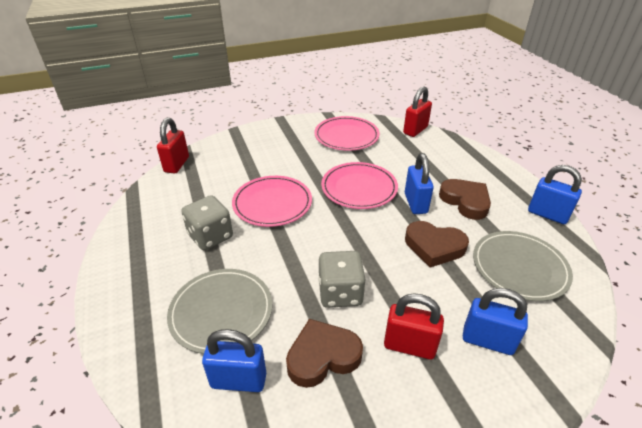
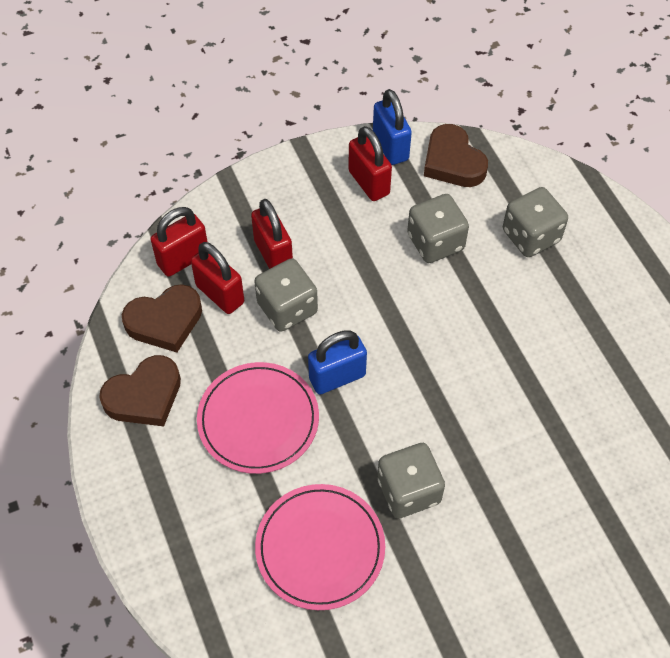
blue padlock: [202,329,266,392] [405,153,434,214] [463,288,528,355] [528,165,582,224] = 4 -> [308,330,367,395] [373,89,412,165] = 2
grey dice: [181,195,233,250] [318,251,366,308] = 2 -> [254,258,318,332] [377,443,445,518] [407,194,469,263] [503,187,568,257] = 4
grey plate: [167,269,272,354] [473,231,573,301] = 2 -> none = 0
pink plate: [232,176,312,227] [314,116,380,151] [321,162,398,209] = 3 -> [197,362,319,474] [255,484,385,610] = 2
red padlock: [157,117,189,173] [384,293,444,360] [403,87,432,137] = 3 -> [151,207,207,277] [191,242,244,314] [251,199,293,269] [348,126,392,201] = 4

